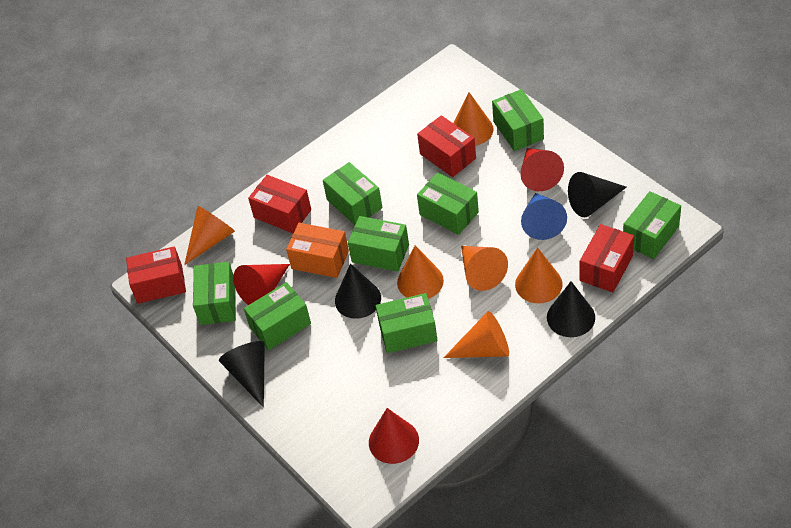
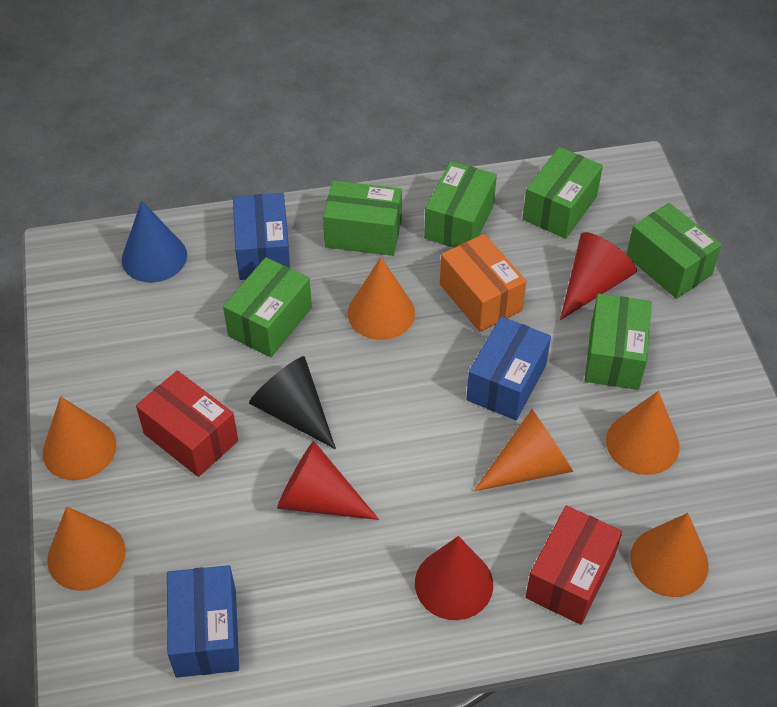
black cone: [219,341,265,408] [335,263,381,319] [547,281,595,337] [568,172,627,217] = 4 -> [249,356,336,449] = 1
blue box: none = 0 -> [167,565,239,678] [233,193,290,280] [466,316,551,420] = 3
green box: [193,262,236,325] [244,282,311,350] [323,162,382,225] [348,216,409,272] [376,293,438,353] [417,172,479,235] [492,89,544,151] [623,191,681,259] = 8 -> [223,257,312,357] [323,180,402,256] [424,161,497,248] [523,147,603,239] [585,294,652,390] [626,203,722,299] = 6
red box: [126,246,186,304] [248,175,311,233] [417,115,476,177] [579,224,634,292] = 4 -> [136,370,238,477] [525,505,622,625] = 2

